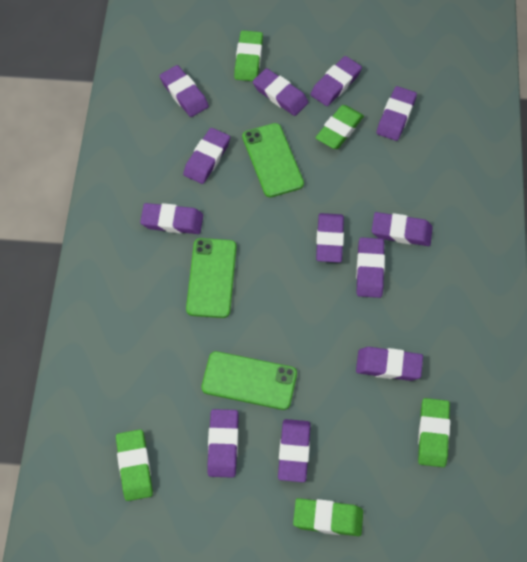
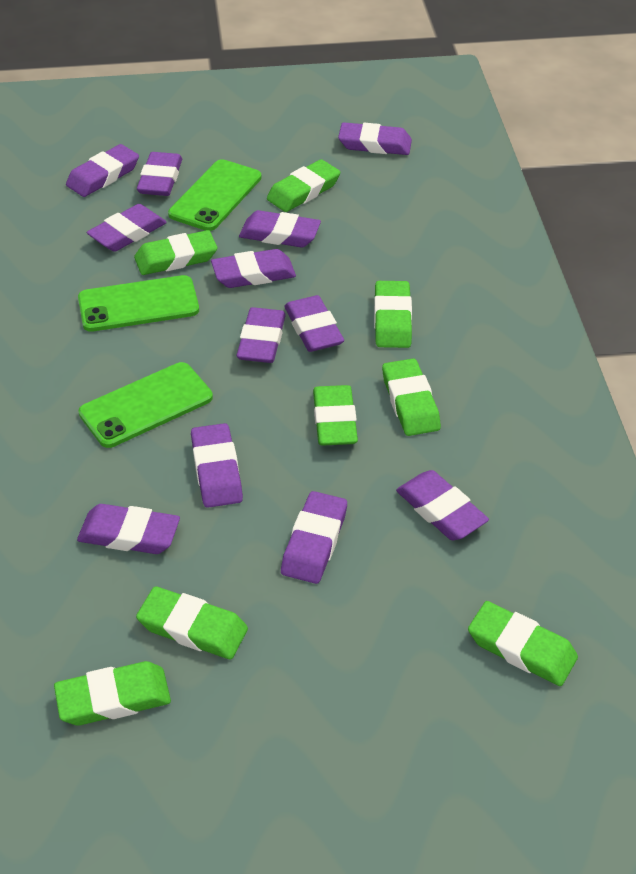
green eraser: [116,429,153,501] [234,30,263,81] [293,498,363,536] [315,105,364,149] [418,398,450,467] = 5 -> [54,661,171,726] [134,230,217,275] [136,586,248,659] [267,159,340,212] [313,385,358,446] [374,281,412,348] [382,358,441,436] [468,601,578,686] = 8

